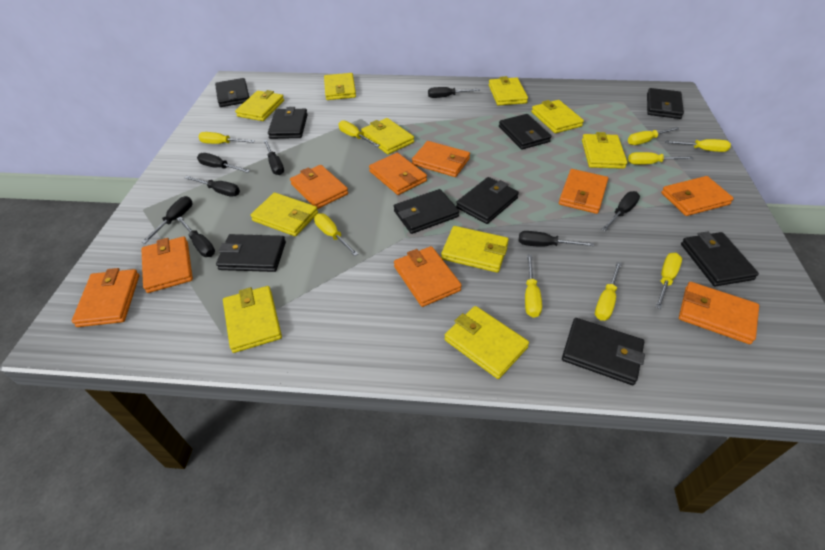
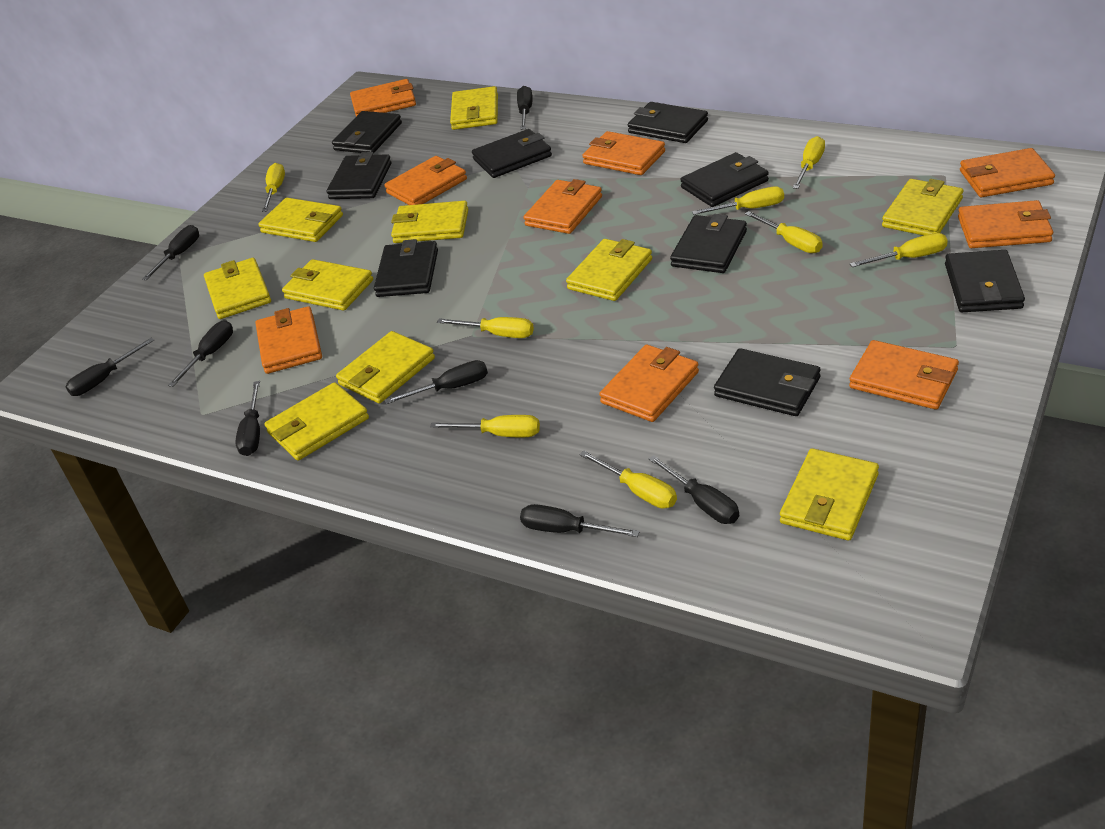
yellow screwdriver: [199,132,255,144] [314,213,358,256] [339,120,380,147] [525,255,542,318] [595,262,622,321] [628,127,679,145] [628,152,693,165] [656,253,682,309] [665,139,731,152] = 9 -> [262,163,285,212] [430,415,540,437] [437,317,534,338] [579,451,677,509] [692,187,784,215] [745,211,823,253] [793,136,825,189] [850,233,948,267] = 8

